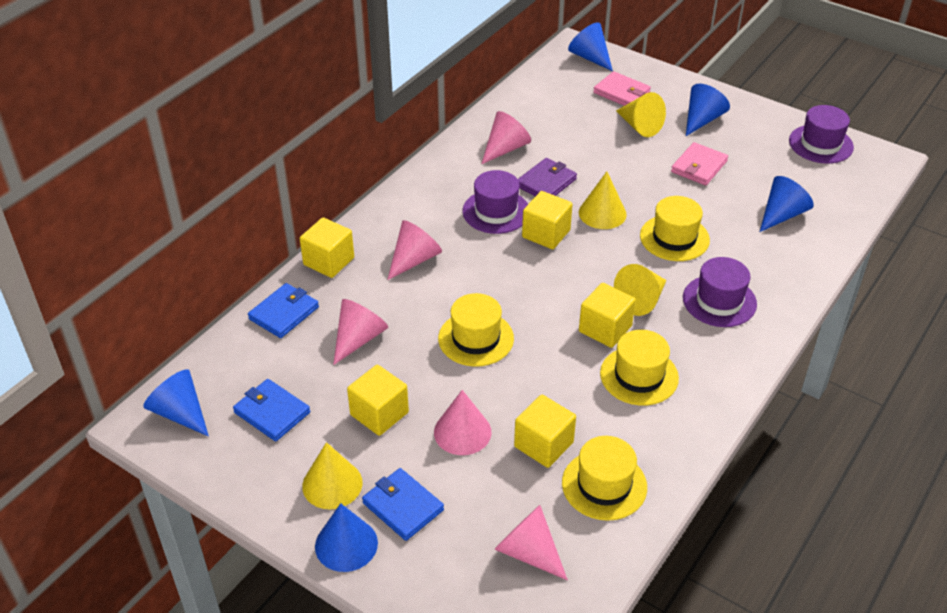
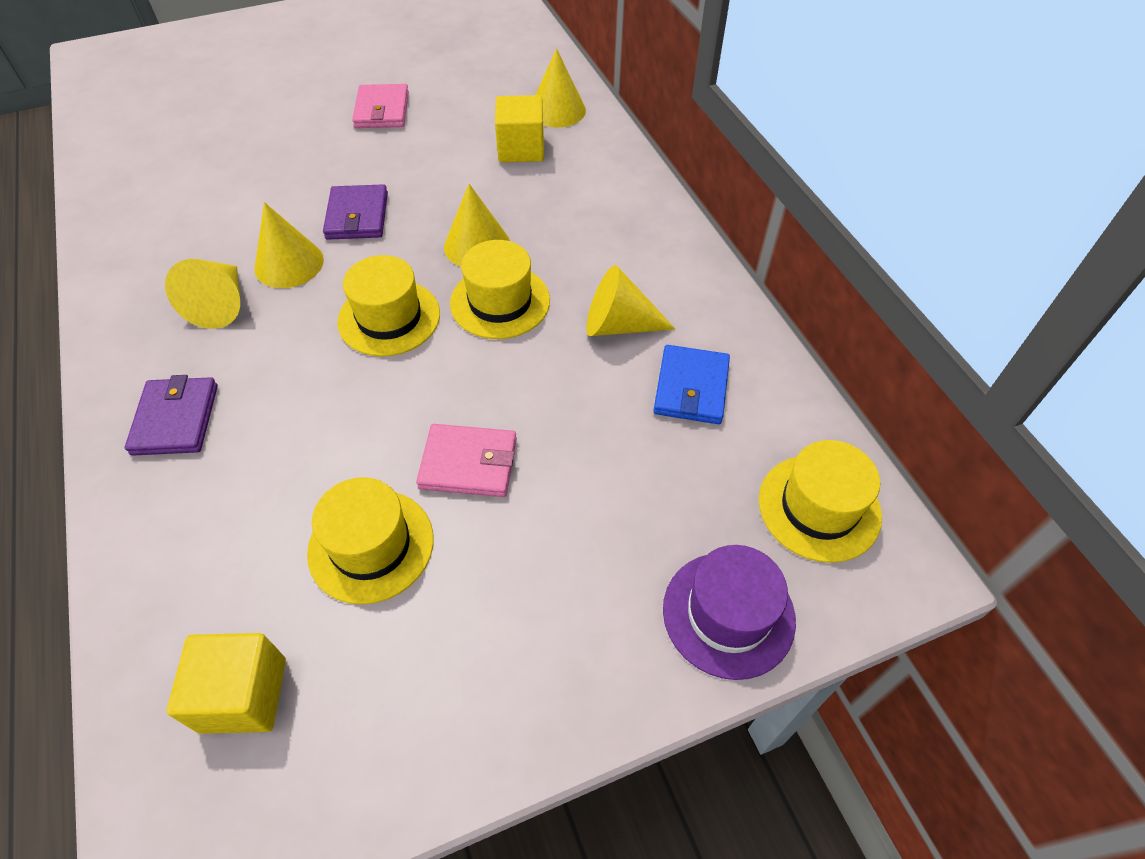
blue cone: [143,369,209,436] [315,503,378,572] [568,22,613,71] [686,84,730,136] [760,176,814,232] = 5 -> none = 0
blue wallet: [233,379,310,441] [248,283,319,338] [362,468,444,541] = 3 -> [653,345,730,424] = 1
pink cone: [333,299,388,365] [387,220,442,280] [434,390,492,455] [482,111,531,164] [494,505,568,580] = 5 -> none = 0
purple hat: [462,170,528,234] [683,257,757,327] [789,105,854,164] = 3 -> [663,545,796,680] = 1
purple wallet: [518,158,577,196] = 1 -> [125,375,218,456] [323,184,388,240] = 2
yellow cone: [302,442,363,509] [579,172,627,229] [614,264,667,316] [616,92,666,137] = 4 -> [165,259,240,329] [255,202,324,288] [444,184,510,267] [536,48,586,128] [586,265,675,336] = 5
yellow cube: [300,217,354,278] [347,365,409,436] [514,395,576,468] [522,191,573,249] [579,283,636,348] = 5 -> [167,633,286,734] [495,95,544,162] = 2

